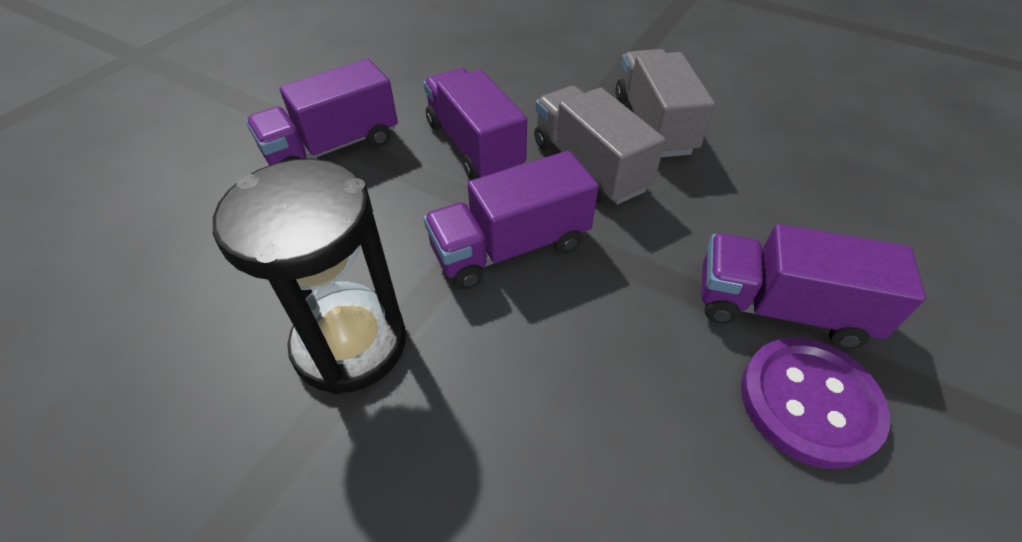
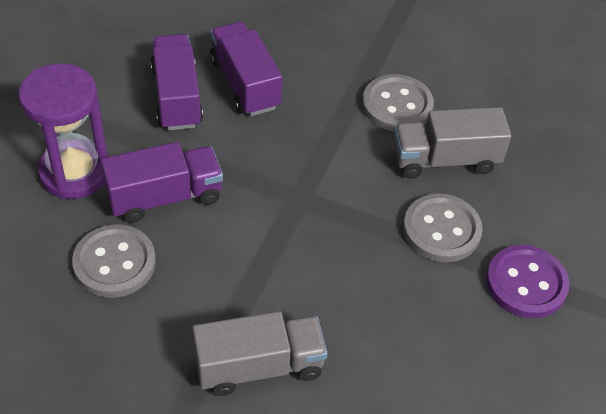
black hourglass: [213,158,406,394] = 1 -> none = 0
grey button: none = 0 -> [72,224,156,298] [362,74,434,131] [403,194,483,262] = 3
purple hourglass: none = 0 -> [19,63,108,199] = 1
purple truck: [246,59,398,165] [424,68,527,180] [424,151,599,289] [701,224,926,349] = 4 -> [100,142,223,223] [150,34,203,130] [210,22,282,116] = 3

